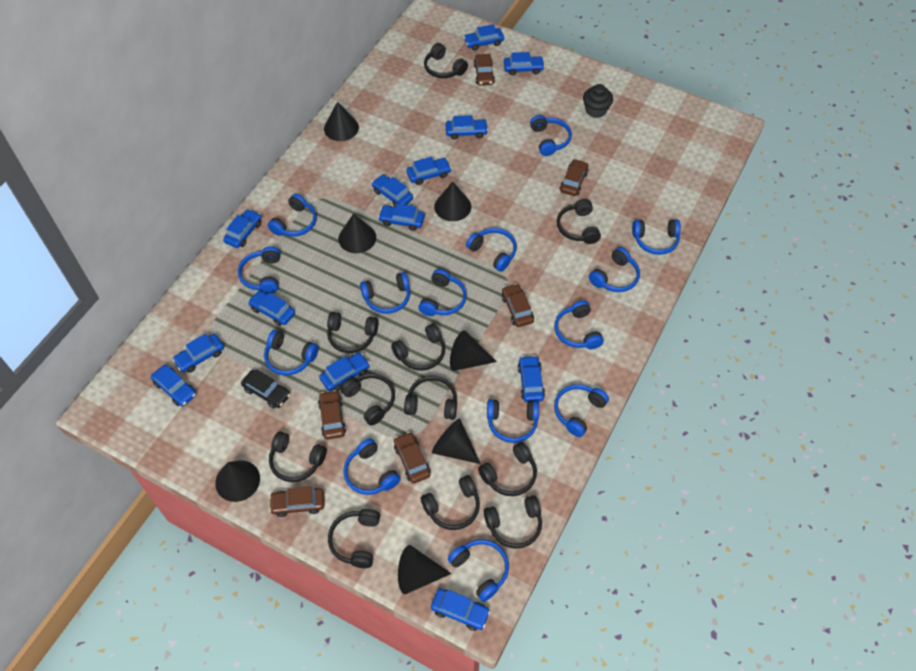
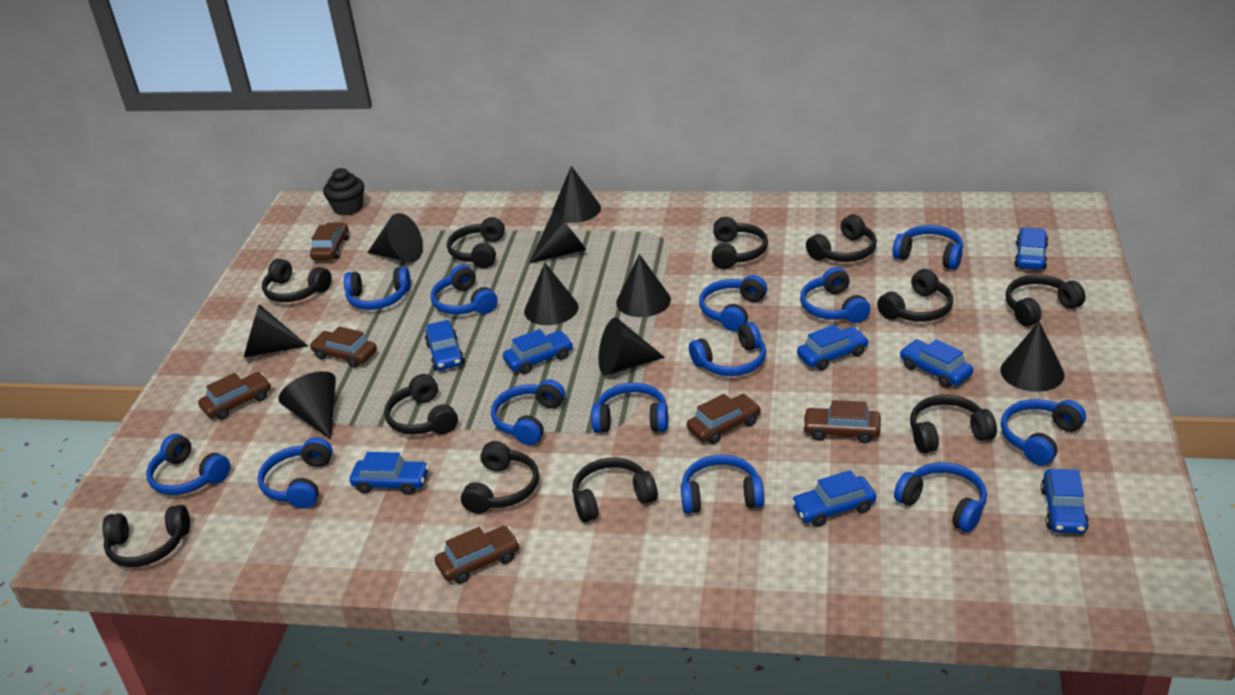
black car: [241,370,290,408] = 1 -> none = 0
black cone: [215,460,260,502] [324,102,359,141] [338,213,376,253] [398,545,451,594] [432,419,480,464] [434,182,471,221] [450,330,497,371] = 7 -> [244,304,308,358] [278,371,336,440] [367,213,423,262] [524,263,578,325] [529,210,586,264] [552,166,601,223] [599,317,665,376] [616,254,671,317] [1001,321,1065,392] = 9
blue car: [151,365,196,406] [172,334,224,373] [223,209,262,248] [248,290,295,326] [319,352,370,391] [372,174,413,207] [378,203,425,231] [406,157,452,185] [431,589,491,631] [445,115,488,140] [463,24,504,51] [504,52,545,75] [517,355,545,402] = 13 -> [350,452,429,495] [425,320,465,370] [503,329,573,374] [791,470,876,527] [797,324,869,370] [900,339,973,388] [1014,227,1048,270] [1041,469,1089,534] = 8
blue headphones: [238,246,280,294] [264,330,318,375] [268,194,317,237] [343,438,400,495] [360,272,410,314] [419,269,467,316] [448,539,509,602] [466,228,517,272] [487,399,539,443] [530,115,572,156] [554,300,604,349] [554,384,609,437] [589,247,640,292] [632,219,681,255] = 14 -> [146,434,230,495] [258,437,333,509] [344,267,411,310] [431,265,498,314] [491,379,565,445] [591,383,668,433] [681,455,764,514] [689,322,766,376] [699,275,767,332] [800,267,870,323] [893,225,963,270] [894,462,987,532] [1001,399,1086,466] = 13

